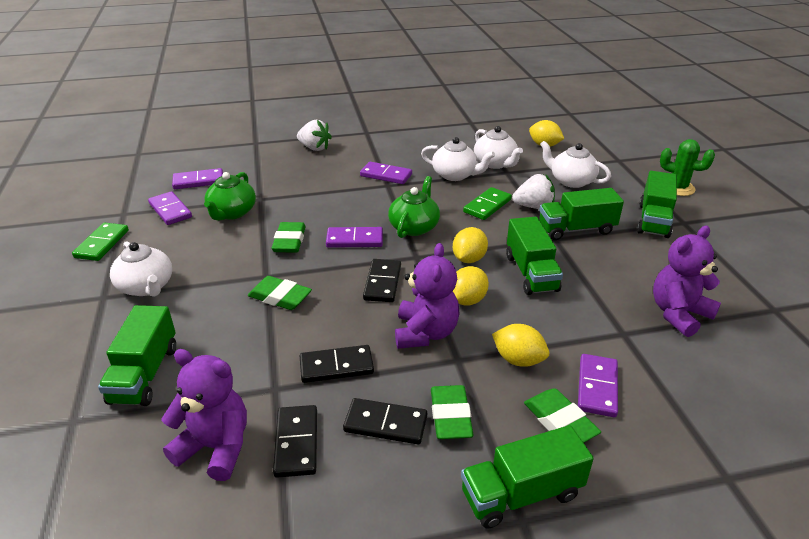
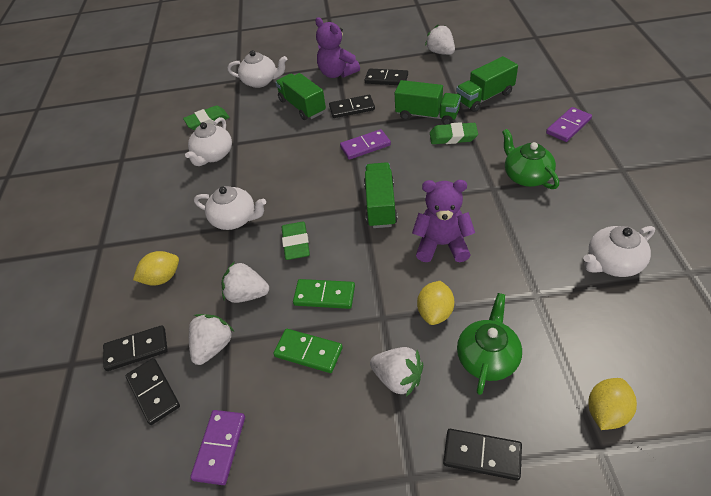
black domino: [273,405,317,478] [300,345,374,383] [343,398,427,444] [363,259,401,302] = 4 -> [103,325,168,371] [126,358,180,425] [329,95,375,118] [365,69,408,85] [443,429,522,481] = 5
green cactus: [660,139,715,196] = 1 -> none = 0
green eraser: [248,276,312,310] [272,222,306,253] [431,385,474,439] [524,388,601,443] = 4 -> [183,106,230,130] [282,221,310,260] [430,122,478,144] = 3
green truck: [98,305,176,406] [461,425,594,529] [506,217,563,295] [539,188,624,240] [637,171,677,238] = 5 -> [275,73,326,120] [364,162,398,228] [395,80,461,125] [456,56,518,112] = 4
purple domino: [148,191,192,225] [172,168,223,189] [326,227,383,248] [360,162,412,184] [578,354,618,417] = 5 -> [190,410,245,485] [340,129,391,160] [546,107,592,142] = 3
purple teddy bear: [161,349,247,481] [395,243,460,349] [653,226,721,337] = 3 -> [315,17,360,78] [412,180,475,262] = 2
white strawberry: [297,120,332,151] [512,174,555,209] = 2 -> [189,314,234,365] [222,261,269,303] [370,347,424,397] [425,25,455,55] = 4
yellow lemon: [453,227,488,263] [453,266,489,306] [492,324,549,367] [529,120,564,147] = 4 -> [133,251,179,286] [417,281,454,325] [588,378,637,430] = 3

